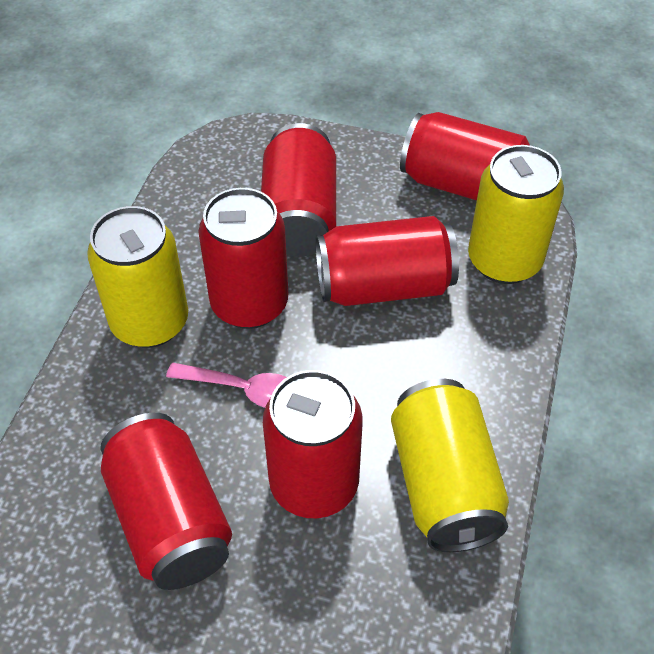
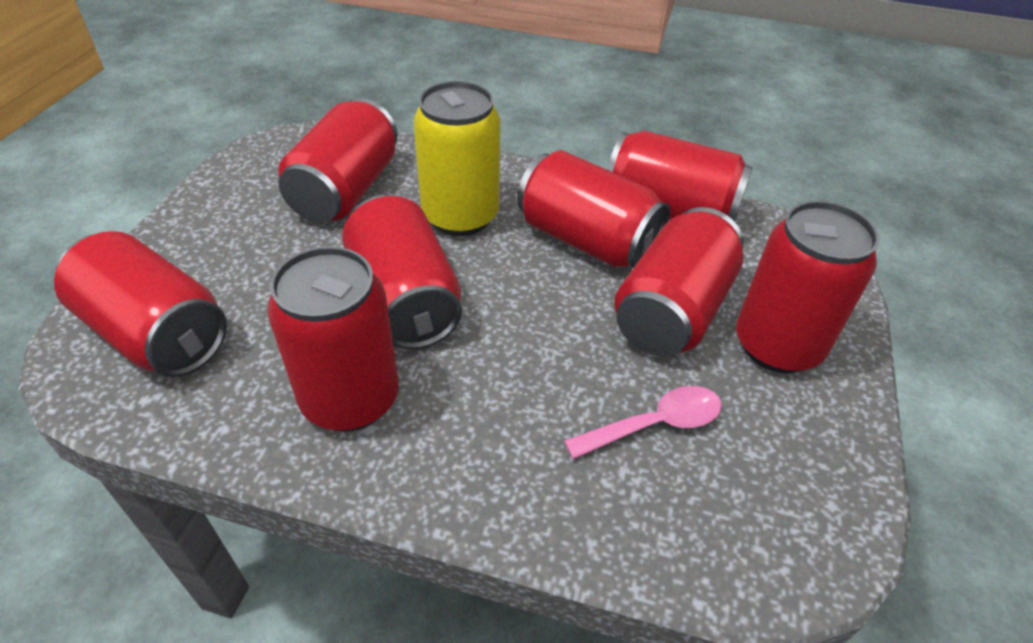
red can: [100,413,232,590] [198,188,288,329] [261,123,336,257] [263,370,363,518] [316,216,459,306] [400,112,531,200] = 6 -> [54,231,227,377] [267,246,399,432] [278,98,398,223] [342,195,462,349] [517,150,670,268] [607,131,753,222] [614,207,744,356] [736,201,880,374] = 8
yellow can: [87,206,188,348] [391,379,509,552] [468,145,564,284] = 3 -> [413,81,500,236] = 1

